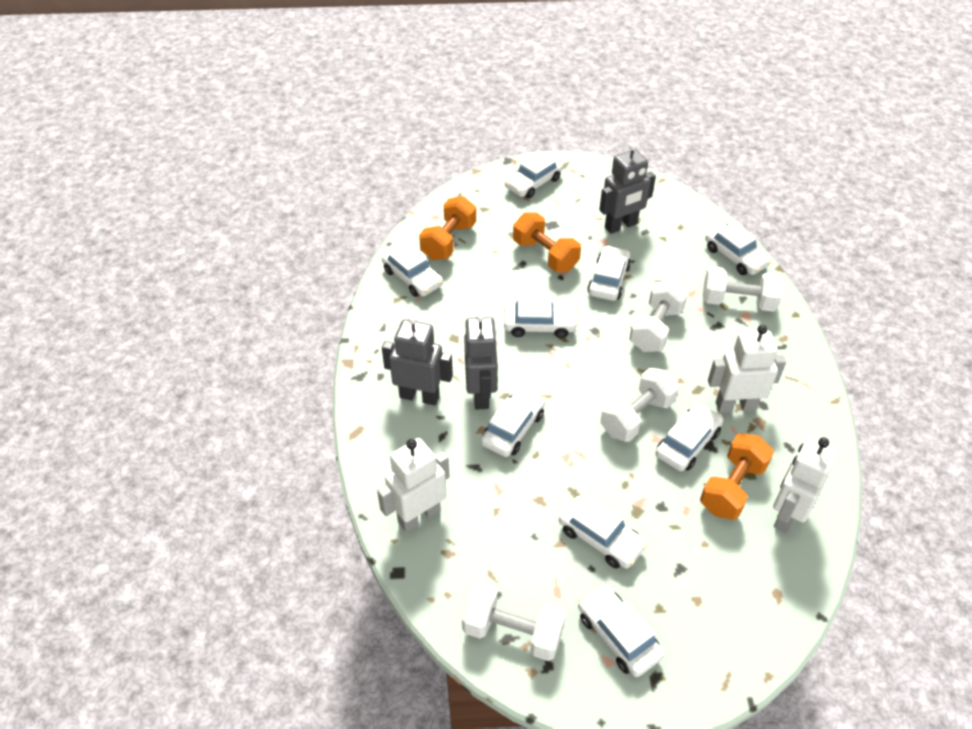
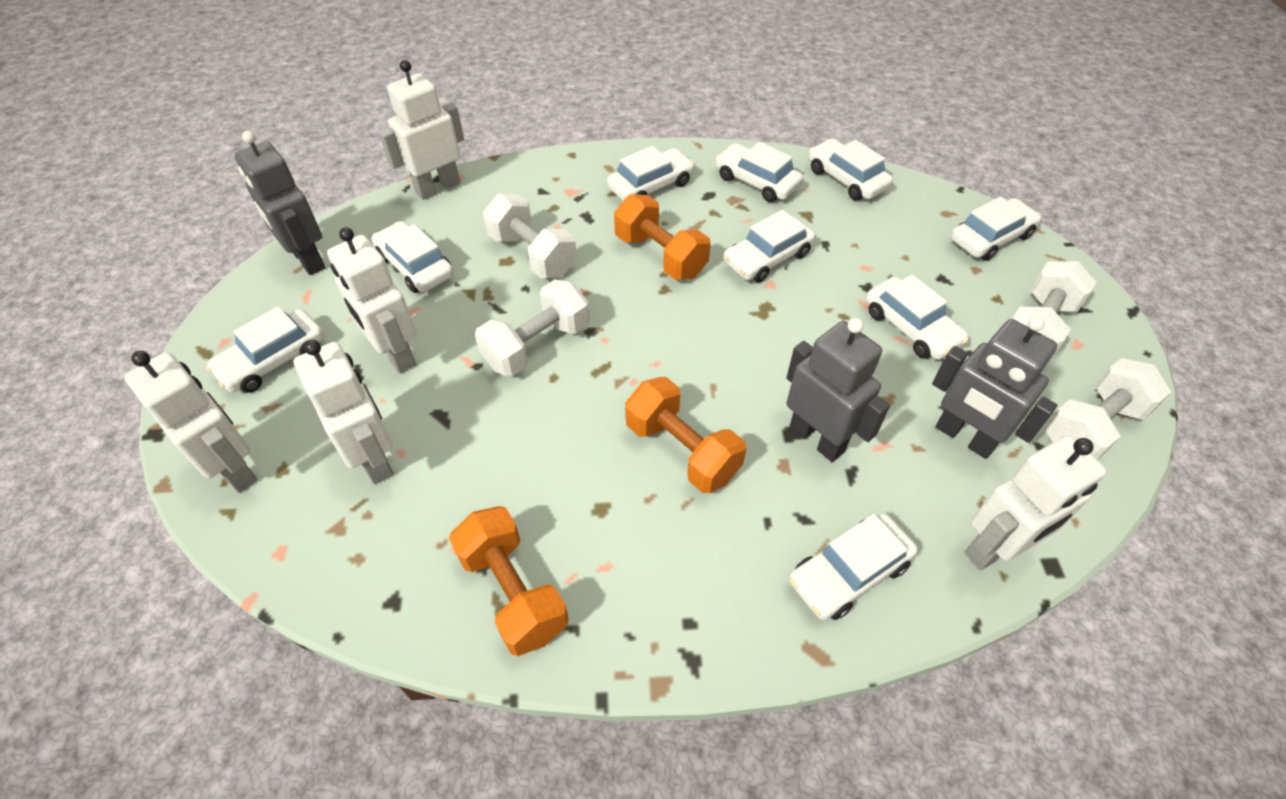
white robot: [377,438,450,532] [708,325,786,413] [773,436,838,534] = 3 -> [124,351,258,493] [294,340,394,484] [327,227,417,373] [379,60,464,200] [965,436,1107,570] = 5

